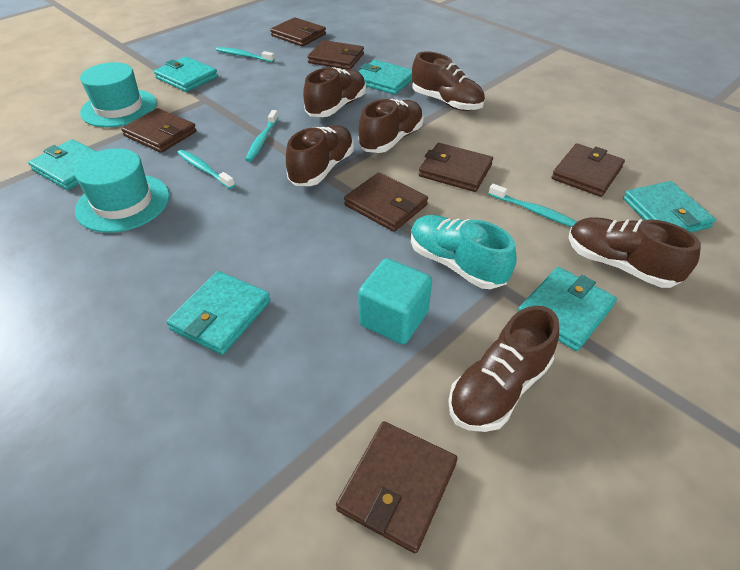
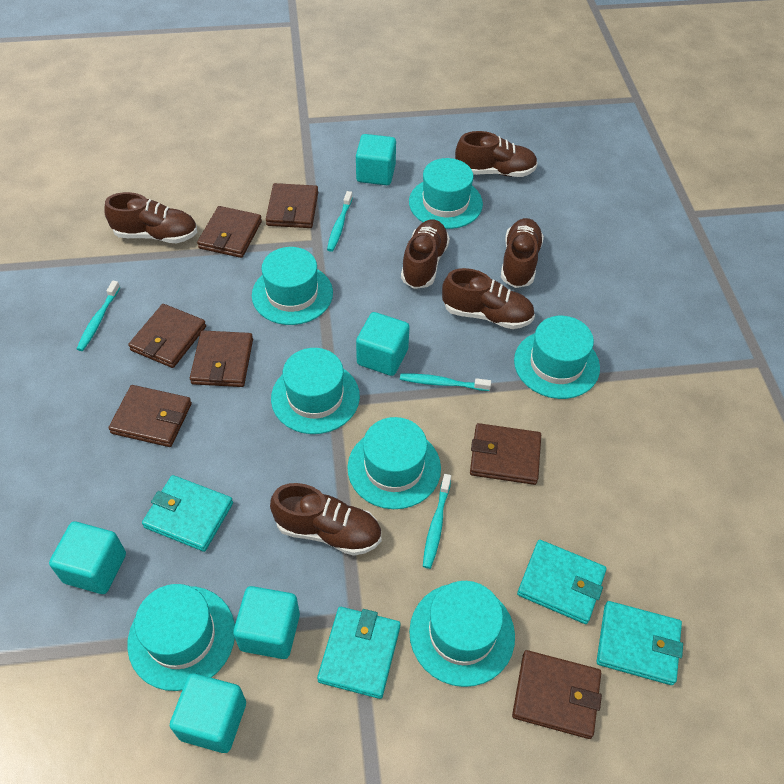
turquoise cube: [358,258,432,344] = 1 -> [49,522,126,594] [170,673,246,753] [233,586,300,659] [356,134,396,185] [356,312,410,376] = 5
turquoise hat: [75,148,170,233] [80,62,157,127] = 2 -> [127,584,235,691] [252,247,333,325] [271,348,360,434] [347,417,441,509] [409,158,483,229] [409,581,515,687] [514,316,600,399] = 7
turquoise shoe: [411,215,517,289] = 1 -> none = 0
turquoise wallet: [28,139,97,190] [154,56,218,92] [166,271,271,355] [358,60,412,95] [518,267,617,351] [623,181,716,232] = 6 -> [142,475,233,552] [317,607,401,699] [517,540,606,624] [596,601,683,685] = 4

